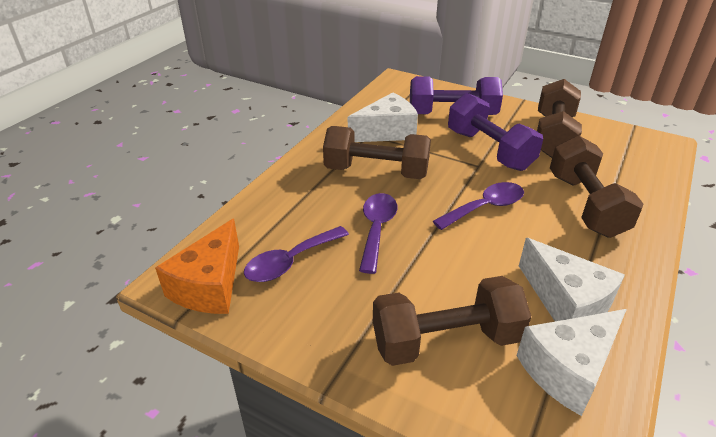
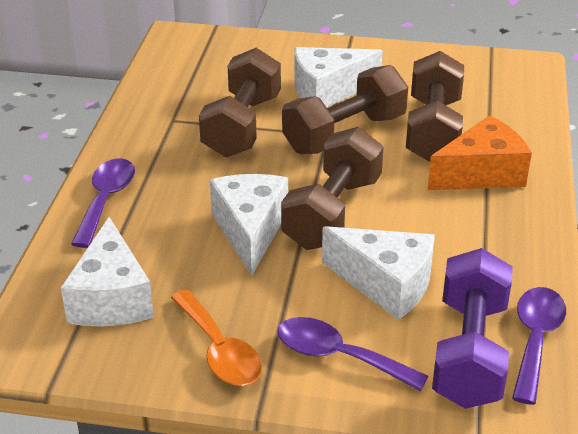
orange spoon: none = 0 -> [171,289,262,386] = 1
purple dumbbell: [410,76,503,115] [448,93,543,171] = 2 -> [432,248,513,409] = 1
white cheese: [348,92,418,142] [516,309,627,416] [519,238,625,321] = 3 -> [61,217,154,327] [210,174,288,276] [295,47,383,107] [322,226,435,320] = 4

